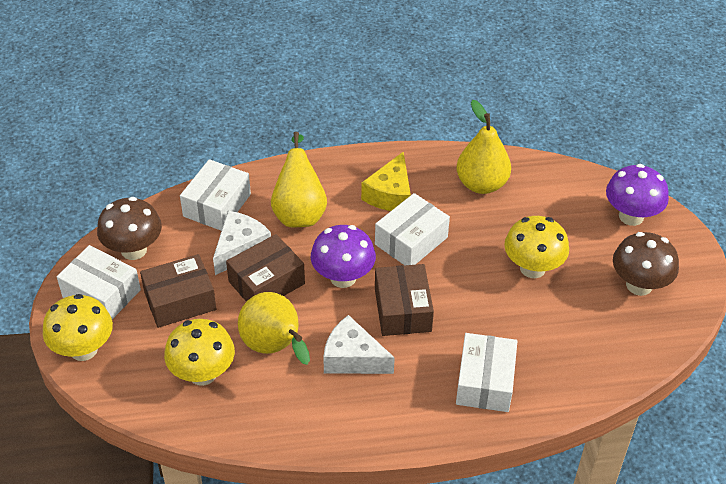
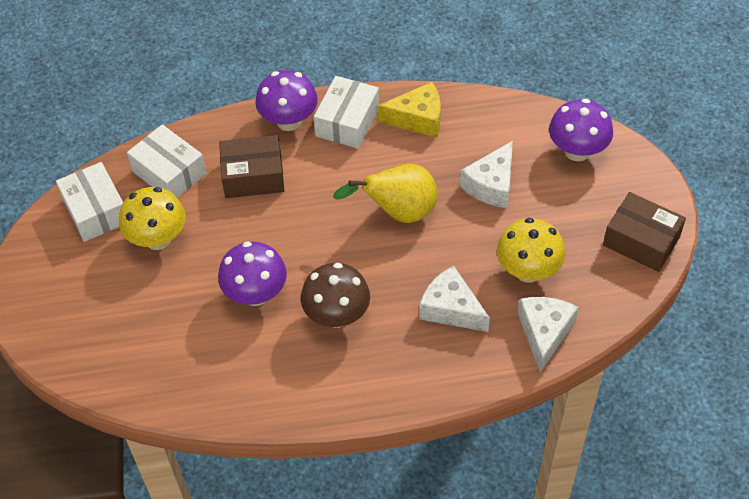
brown box: [140,254,216,328] [226,234,305,302] [375,264,434,336] = 3 -> [219,135,284,198] [603,192,686,272] = 2
brown mushroom: [97,197,162,260] [613,232,679,296] = 2 -> [301,263,370,328] = 1
purple mushroom: [311,225,376,288] [606,164,669,226] = 2 -> [218,242,287,306] [255,70,318,131] [549,99,613,161] = 3
white box: [57,245,141,319] [180,159,251,231] [375,193,450,265] [456,333,517,412] = 4 -> [56,162,123,242] [127,124,207,198] [314,76,379,149] = 3
white cheese: [213,211,271,275] [323,315,395,374] = 2 -> [419,265,490,332] [460,141,513,208] [518,297,579,372] = 3
yellow mushroom: [43,294,113,361] [164,319,235,386] [504,216,569,278] = 3 -> [119,187,186,250] [497,218,565,283] = 2
yellow pear: [238,292,310,365] [271,132,327,227] [457,100,511,194] = 3 -> [333,164,438,223] = 1

